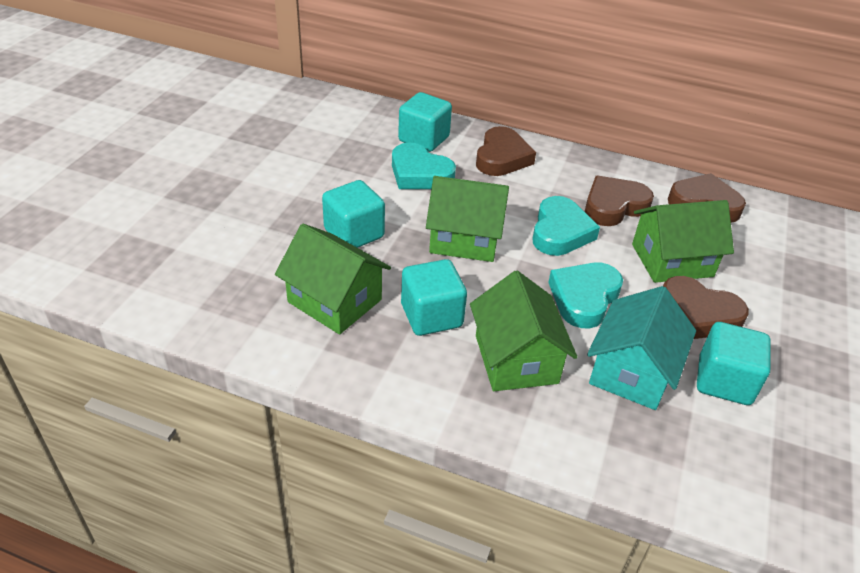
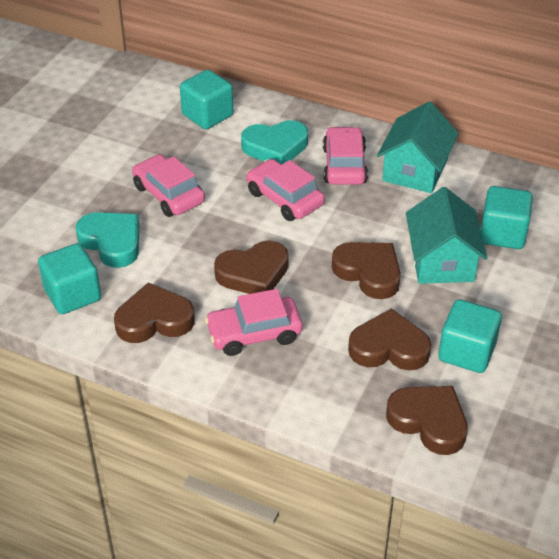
brown heart: [476,126,536,176] [585,176,654,226] [663,276,749,339] [668,173,746,223] = 4 -> [114,282,195,343] [214,241,289,294] [332,242,401,299] [348,308,431,370] [386,386,468,455] = 5
green house: [275,224,391,334] [426,176,509,262] [470,271,577,391] [632,200,734,283] = 4 -> none = 0
pink car: none = 0 -> [132,154,205,217] [205,289,303,356] [246,159,325,221] [323,126,368,185] = 4
turquoise heart: [392,142,456,189] [532,196,600,256] [548,262,623,328] = 3 -> [76,212,139,268] [241,120,308,164] = 2
turquoise house: [587,286,696,410] = 1 -> [377,101,459,193] [406,187,487,284] = 2

